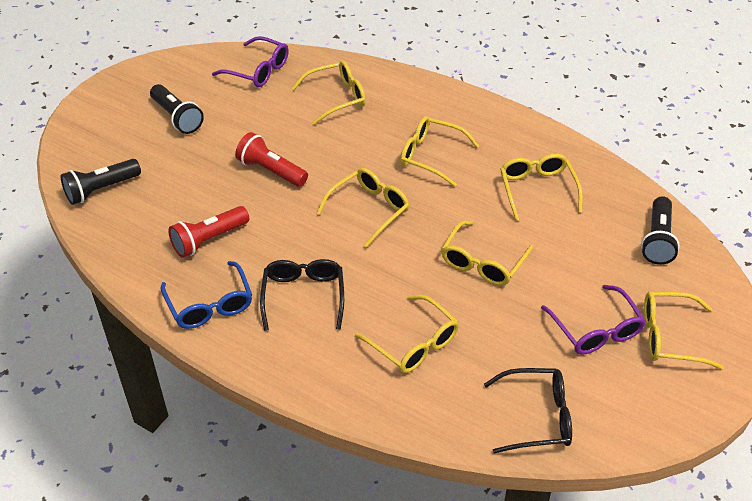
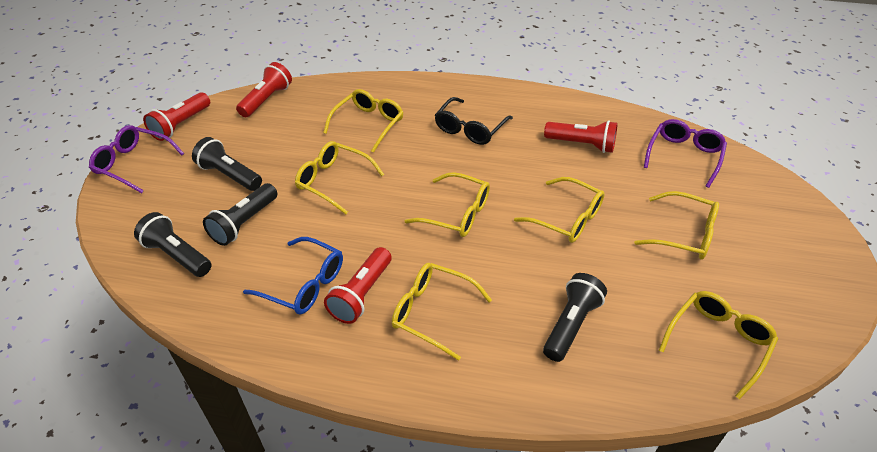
black flashlight: [61,159,141,205] [150,84,204,134] [641,196,680,265] = 3 -> [134,212,211,277] [192,137,262,191] [203,183,277,246] [543,273,607,362] = 4
black glasses: [260,259,344,331] [484,368,572,453] = 2 -> [435,97,513,145] = 1
red flashlight: [168,206,249,258] [235,132,308,187] = 2 -> [143,92,210,141] [236,62,292,117] [324,247,392,324] [544,121,618,153] = 4

